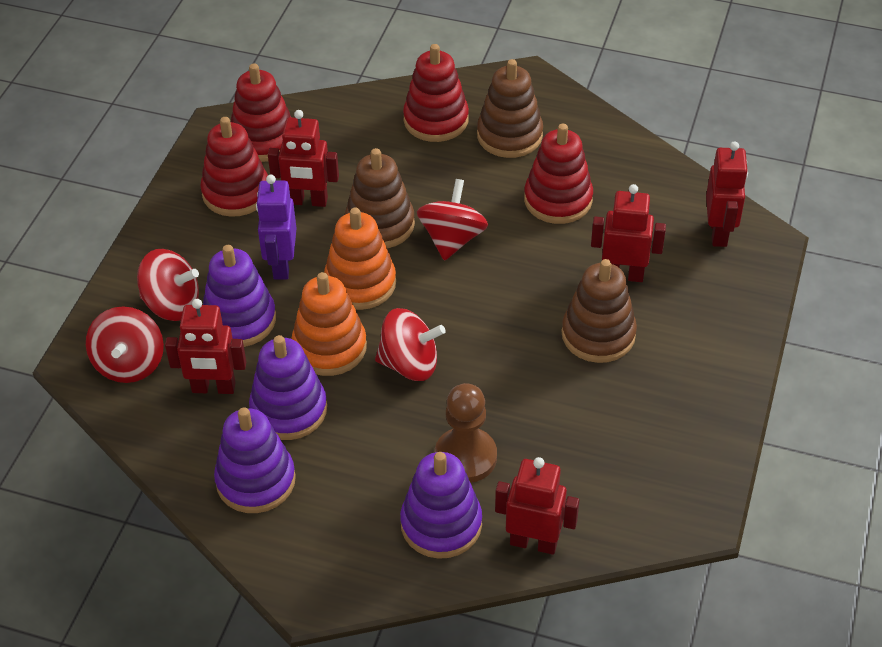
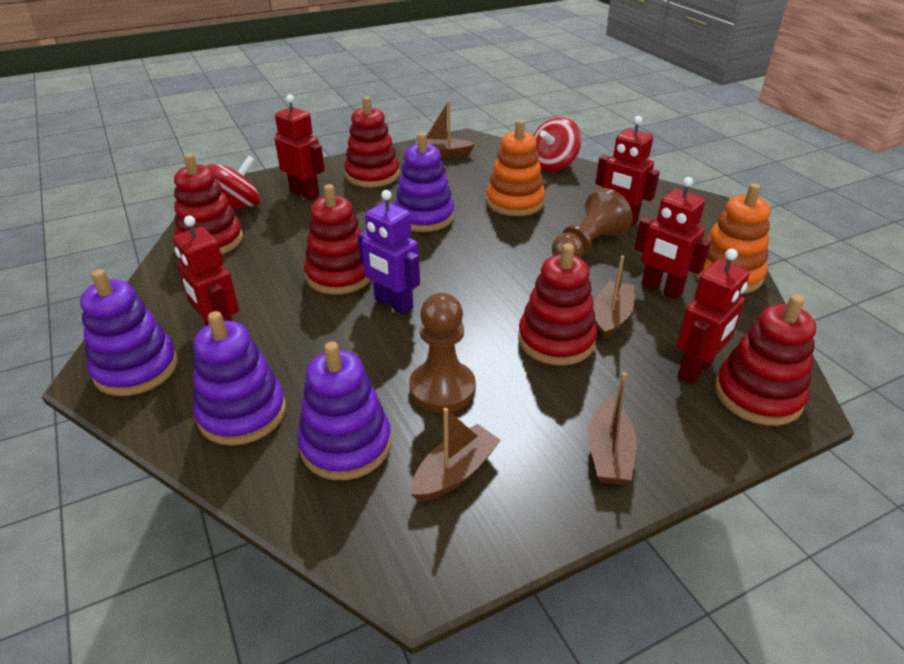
brown boat: none = 0 -> [410,408,501,502] [415,100,475,158] [588,372,637,485] [594,255,634,340] = 4
brown pawn: [435,383,497,483] = 1 -> [409,293,476,413] [552,188,633,258] = 2
brown stacking toy: [345,148,415,249] [477,59,543,158] [561,259,637,363] = 3 -> none = 0
red spinning top: [86,306,164,383] [137,249,199,321] [375,308,446,381] [417,179,488,261] = 4 -> [207,155,261,210] [533,117,582,171] = 2
red stacking toy: [200,117,268,217] [231,64,291,162] [403,44,469,142] [524,124,593,224] = 4 -> [174,154,243,254] [304,184,371,295] [344,96,400,187] [518,243,597,365] [715,294,816,426] = 5

